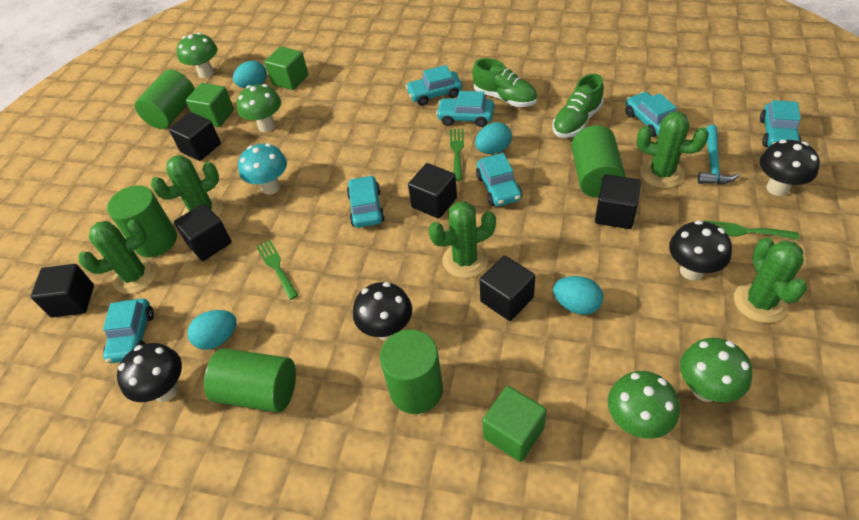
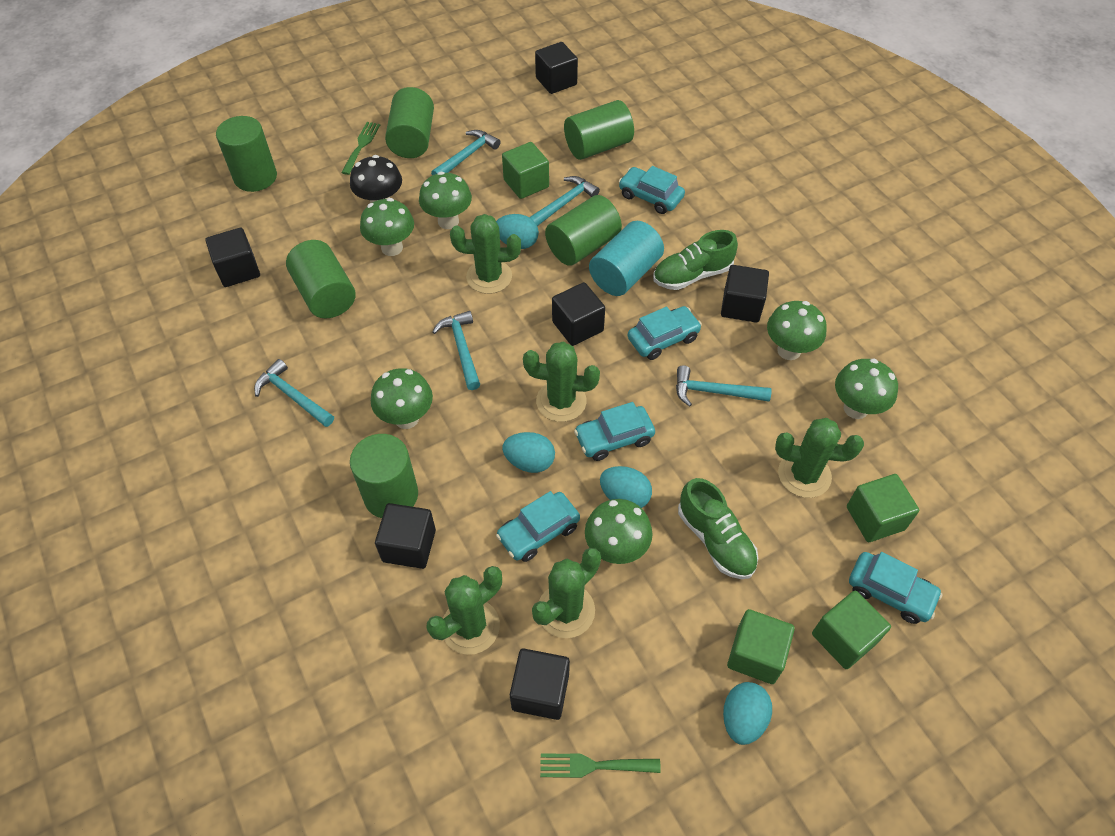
black mushroom: [117,343,182,402] [353,282,412,341] [669,220,732,280] [760,140,820,196] = 4 -> [350,155,402,203] = 1
green cube: [186,83,234,127] [264,46,308,90] [482,386,547,462] = 3 -> [502,142,549,199] [727,609,795,684] [812,591,891,669] [847,474,919,542] = 4
green cylinder: [107,185,177,258] [135,70,195,129] [204,348,296,412] [380,329,443,414] [571,125,626,198] = 5 -> [216,116,277,192] [286,240,356,319] [350,434,418,518] [385,87,434,158] [545,195,622,266] [564,100,634,160] = 6
green fork: [256,239,299,300] [450,129,464,181] [704,220,799,240] = 3 -> [341,122,380,175] [540,754,661,778] = 2
green mushroom: [177,32,218,78] [237,84,281,132] [608,371,680,439] [680,338,753,402] = 4 -> [360,198,414,256] [371,368,433,429] [419,172,472,229] [585,499,653,564] [767,301,827,360] [835,359,898,419] = 6
turquoise car: [103,299,154,363] [347,175,385,228] [406,65,462,106] [436,91,494,127] [476,153,522,206] [625,92,677,137] [760,100,801,147] = 7 -> [496,491,580,562] [574,402,655,461] [619,166,685,214] [628,306,702,360] [849,552,943,624] = 5
turquoise cylinder: none = 0 -> [589,221,664,296] = 1
turquoise hammer: [698,125,739,184] = 1 -> [254,359,334,427] [431,130,500,175] [432,311,480,390] [529,176,600,226] [676,365,772,407] = 5
turquoise mushroom: [238,143,287,195] = 1 -> none = 0

